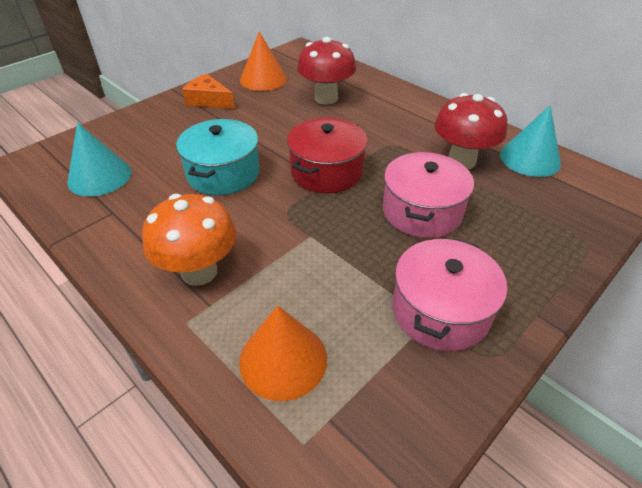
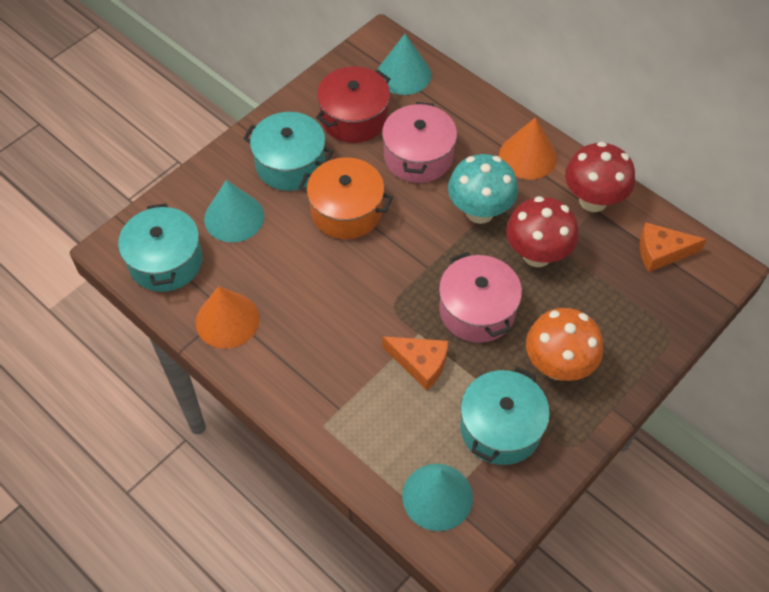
orange cheese: [182,74,235,109] = 1 -> [382,336,448,390] [640,222,707,272] = 2
orange pot: none = 0 -> [299,157,393,239] = 1
turquoise cone: [67,122,132,197] [500,105,561,177] = 2 -> [204,180,264,243] [378,34,431,95] [402,464,473,531] = 3
turquoise mushroom: none = 0 -> [448,154,518,224] = 1
turquoise pot: [176,119,260,195] = 1 -> [118,204,203,292] [243,112,333,191] [460,367,550,465] = 3

